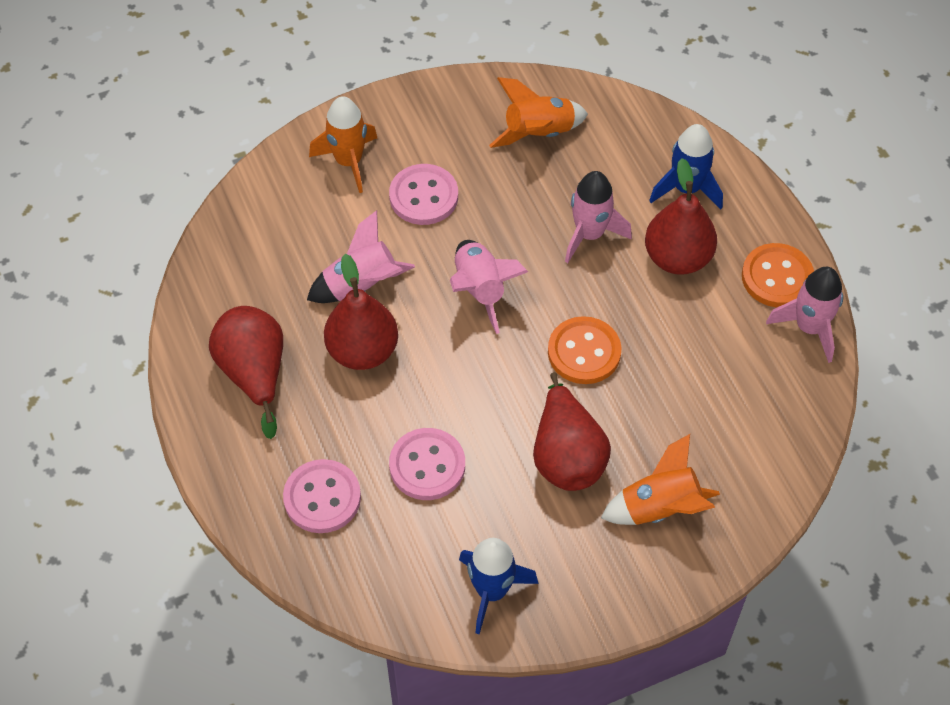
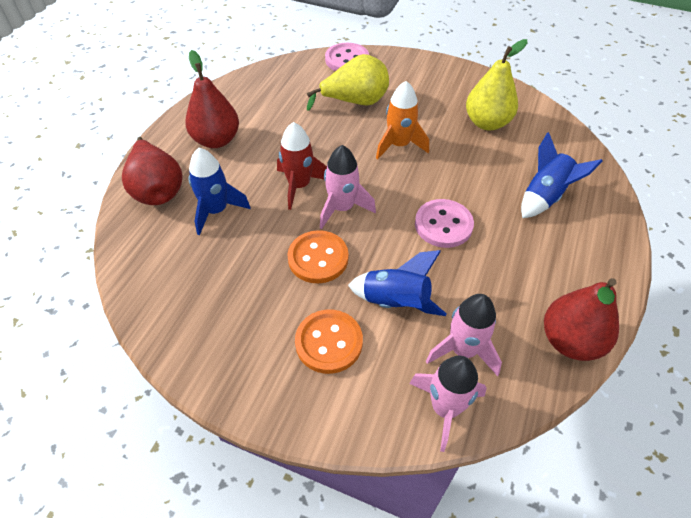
blue rocket: [459,538,539,634] [649,124,723,210] = 2 -> [189,148,250,235] [348,250,447,316] [521,132,603,218] = 3
orange rocket: [309,96,377,193] [489,77,588,148] [601,434,720,525] = 3 -> [376,81,429,160] = 1
pink button: [283,459,361,533] [389,164,458,225] [389,428,465,500] = 3 -> [325,43,369,71] [415,199,474,248] = 2
pink rocket: [307,210,415,303] [450,240,528,334] [565,171,632,263] [766,267,843,363] = 4 -> [320,145,376,229] [409,356,487,452] [426,294,502,376] = 3
red pear: [209,306,283,439] [324,254,398,370] [533,372,611,491] [645,158,717,275] = 4 -> [122,137,183,205] [185,50,239,148] [544,278,619,361] = 3
red rocket: none = 0 -> [277,122,327,210] = 1
yellow pear: none = 0 -> [307,54,389,111] [466,39,527,131] = 2

